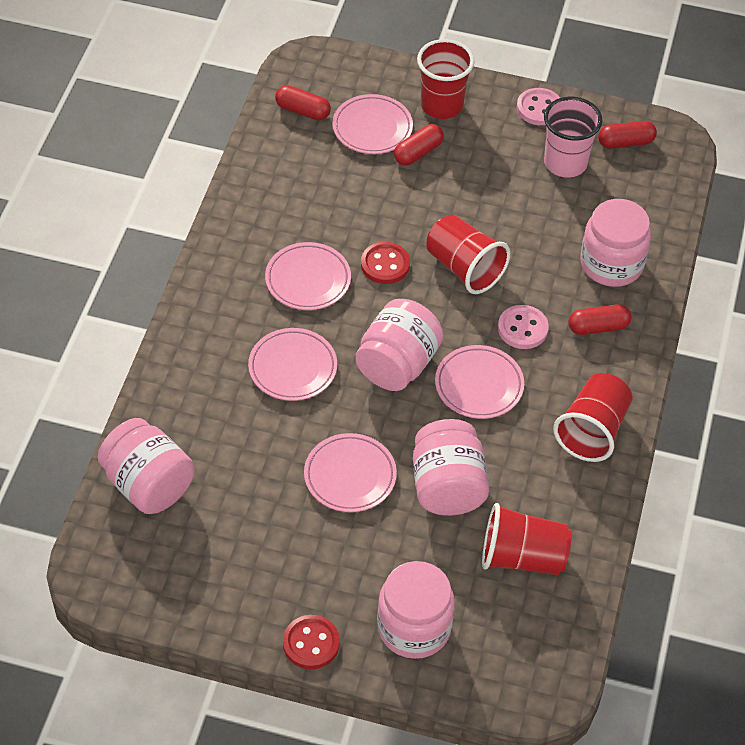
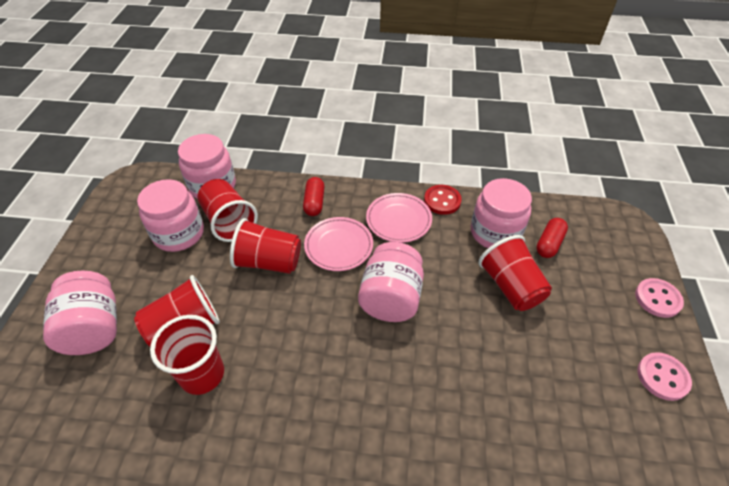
pink cup: [544,96,602,178] = 1 -> none = 0
pink plate: [248,328,337,401] [265,242,351,310] [304,433,397,512] [332,94,413,154] [435,345,524,419] = 5 -> [304,217,373,271] [366,193,432,243] = 2
red button: [283,615,340,669] [361,242,410,284] = 2 -> [424,185,462,215] = 1
red capsule: [275,85,331,120] [394,124,444,166] [568,304,632,335] [598,121,657,148] = 4 -> [303,177,325,216] [536,218,568,258] = 2
red cup: [417,39,474,119] [426,215,510,294] [482,503,572,575] [553,373,632,462] = 4 -> [134,275,220,347] [150,315,224,395] [197,179,258,242] [230,218,301,274] [478,235,552,311] = 5

